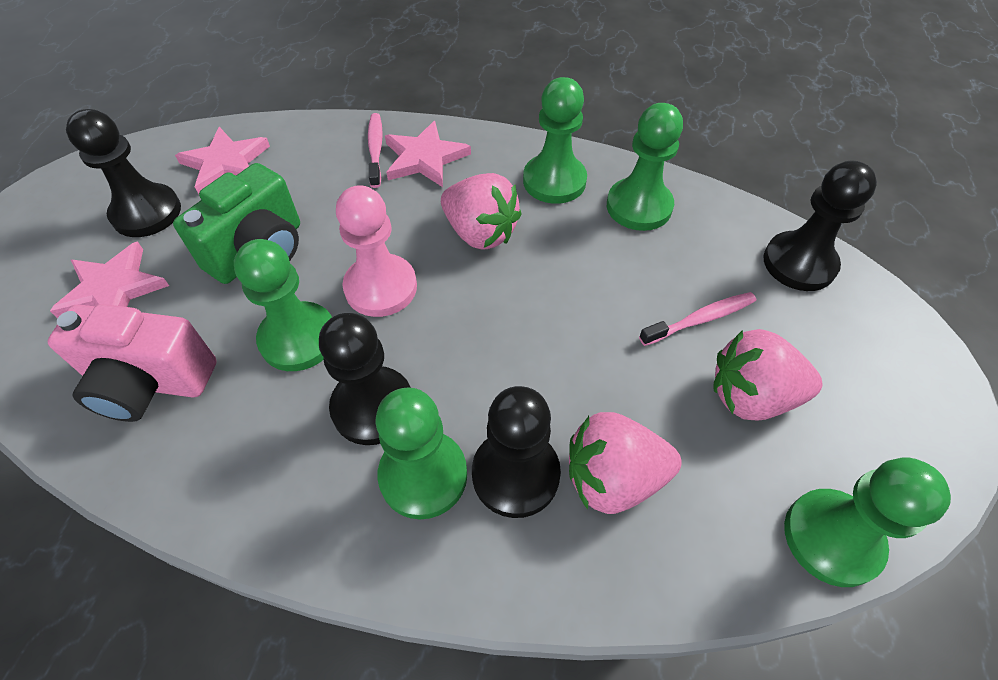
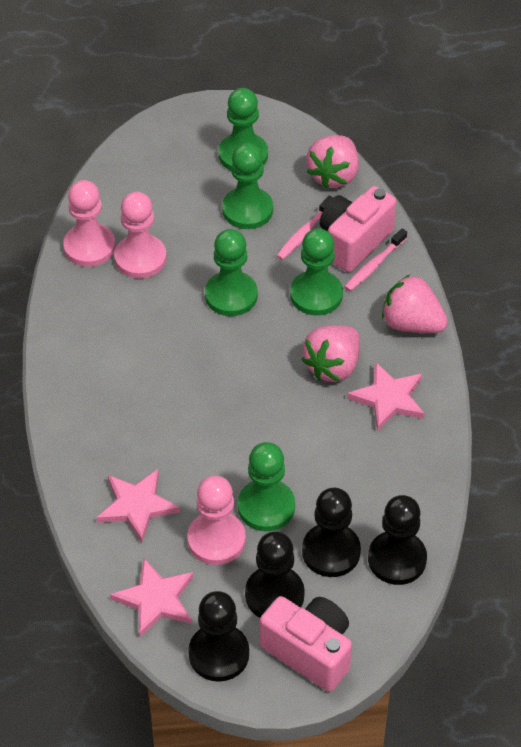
green camera: [173,163,300,284] = 1 -> none = 0
pink camera: [48,304,217,422] = 1 -> [260,596,352,692] [320,186,396,272] = 2
pink pawn: [336,185,417,317] = 1 -> [63,180,115,267] [114,192,167,279] [187,476,246,565] = 3

